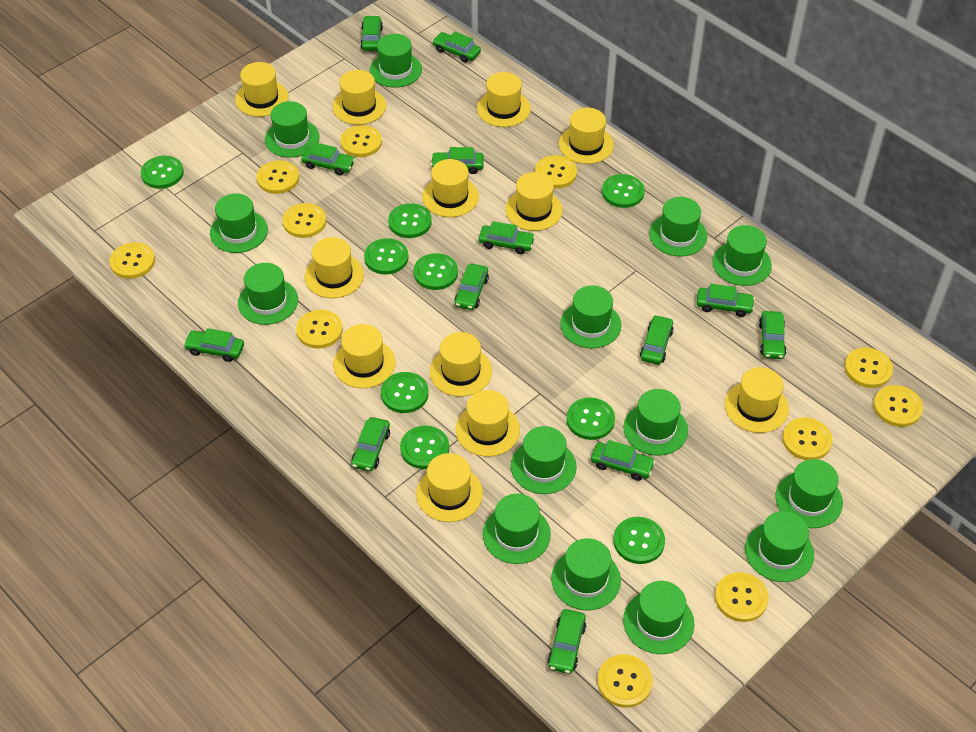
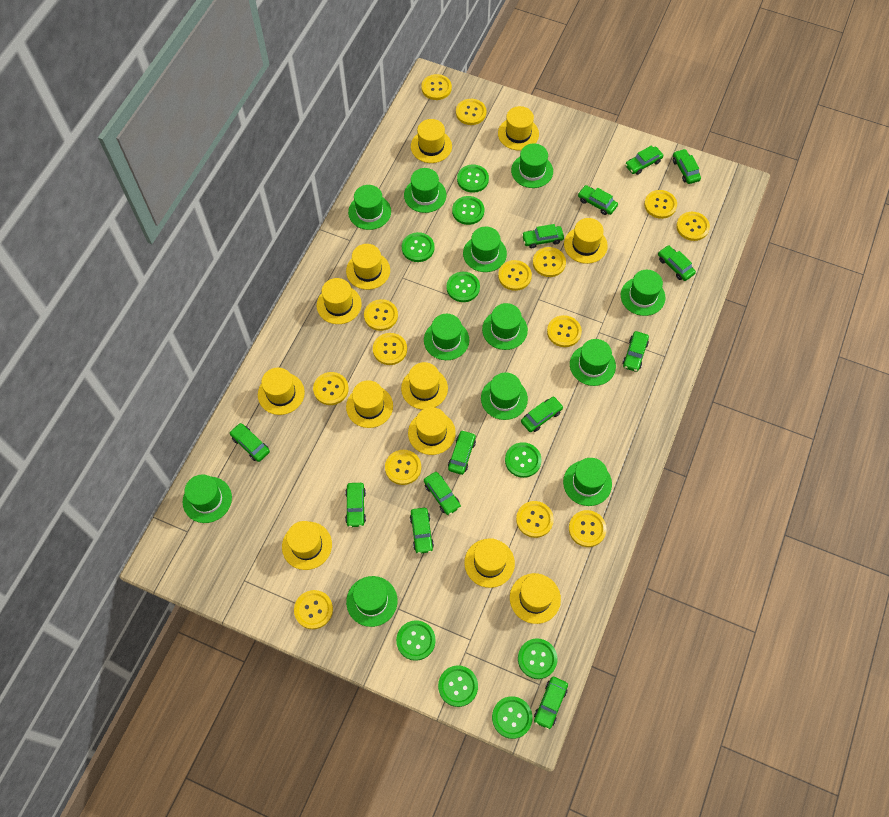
green hat: [210,193,268,253] [238,263,298,325] [265,101,320,158] [370,34,422,88] [483,494,551,564] [511,426,576,494] [551,538,621,610] [560,286,621,348] [623,389,688,455] [623,581,694,654] [649,197,707,256] [712,225,772,286] [745,511,814,582] [775,459,843,528] = 14 -> [183,474,232,523] [346,576,398,627] [348,185,391,230] [404,168,447,213] [424,314,469,360] [463,227,507,272] [481,372,528,420] [482,303,528,350] [511,143,553,188] [563,458,612,506] [570,339,616,386] [621,270,665,316] = 12
yellow button: [109,242,155,279] [257,160,299,194] [283,203,326,238] [296,310,343,349] [340,125,382,157] [535,155,577,188] [597,654,653,708] [715,572,769,622] [782,417,832,460] [845,348,893,388] [873,385,923,427] = 11 -> [294,590,333,629] [313,372,349,405] [364,299,398,331] [373,333,407,365] [385,450,421,485] [421,74,452,100] [456,99,486,125] [498,260,532,291] [516,501,554,538] [533,247,566,277] [547,315,582,347] [569,510,607,547] [644,190,677,219] [676,212,710,241] = 14

